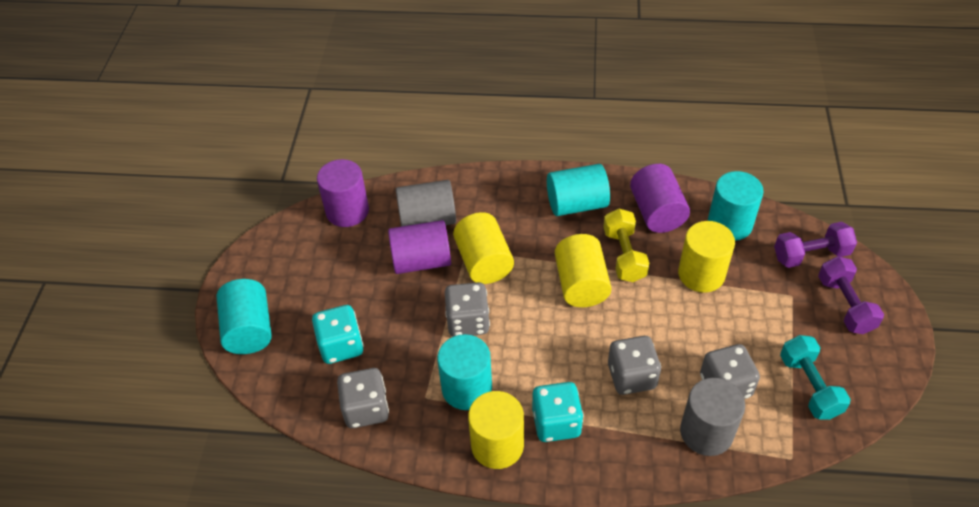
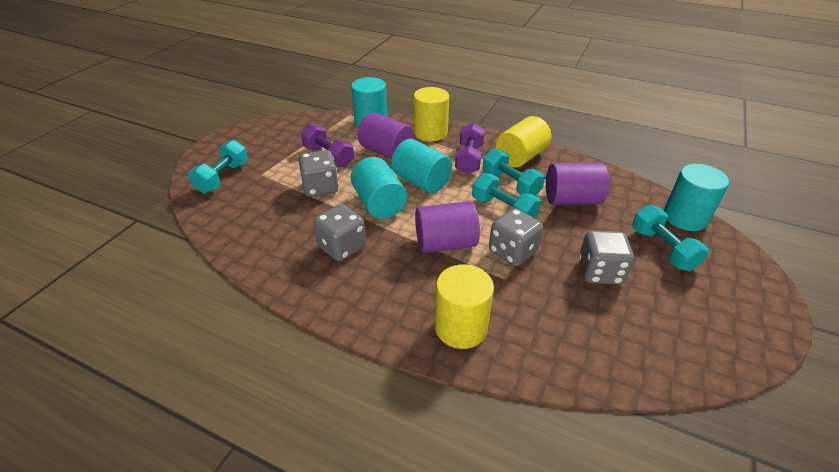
grey cylinder: [396,180,456,226] [680,378,745,456] = 2 -> none = 0
turquoise dice: [312,305,363,364] [532,382,584,442] = 2 -> none = 0
turquoise dumbbell: [780,335,851,420] = 1 -> [188,140,248,193] [472,173,541,218] [482,149,545,196] [632,205,709,271] = 4
yellow cylinder: [453,212,514,284] [468,391,524,469] [555,234,611,307] [678,221,735,293] = 4 -> [414,87,449,141] [435,264,494,349] [496,116,551,167] = 3
yellow dumbbell: [603,208,649,282] = 1 -> none = 0

